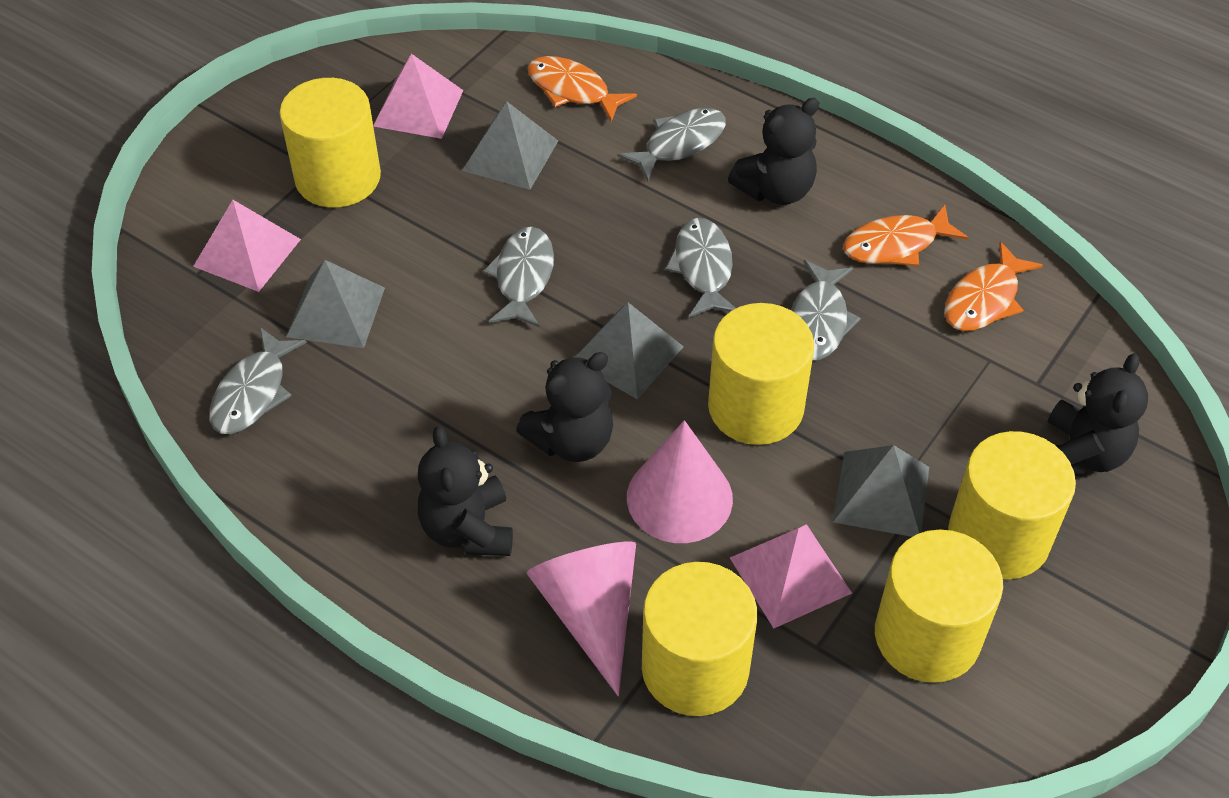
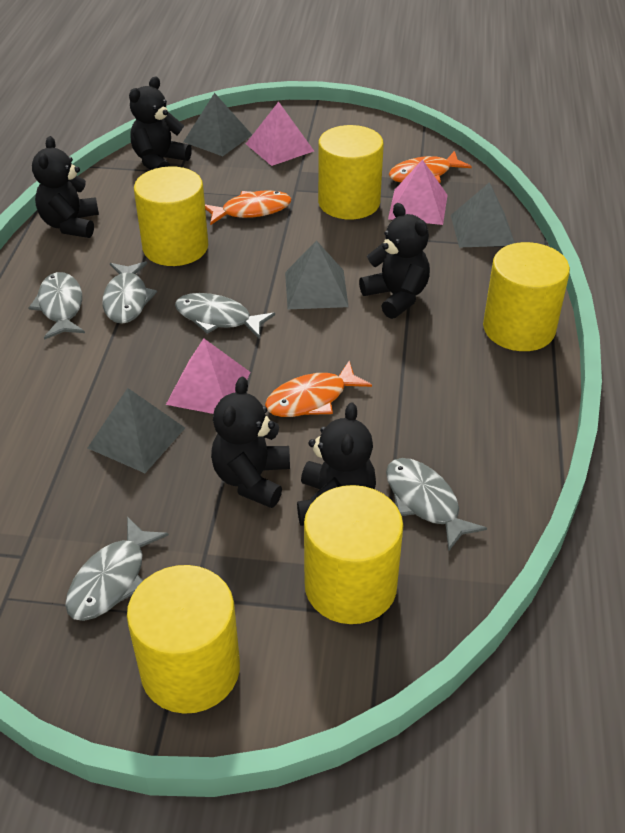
black teddy bear: [418,426,513,556] [516,352,613,462] [728,98,819,205] [1048,353,1148,477] = 4 -> [32,136,99,238] [129,77,192,170] [211,377,290,508] [297,402,376,526] [359,203,430,319] = 5
pink cone: [527,542,636,696] [627,420,733,543] = 2 -> none = 0

